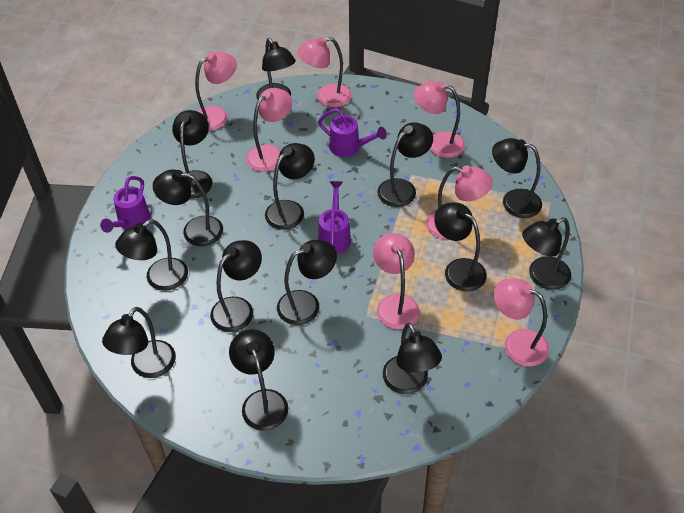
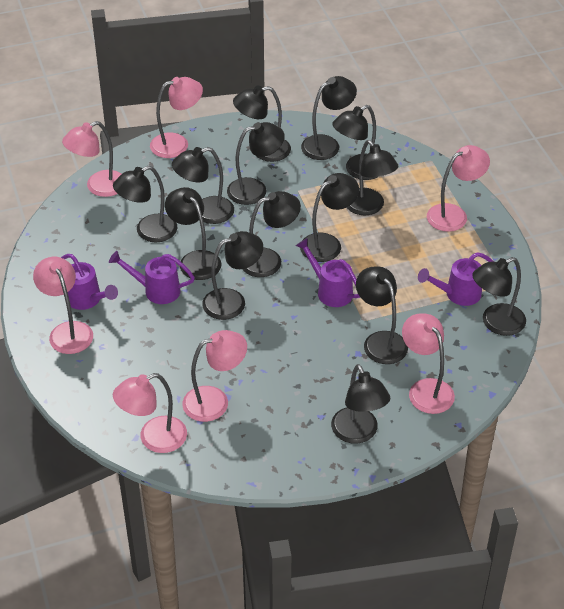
purple watering can: [100,176,151,233] [318,109,387,157] [318,181,351,254] = 3 -> [61,254,118,310] [109,251,195,304] [296,238,360,307] [418,252,494,306] = 4

